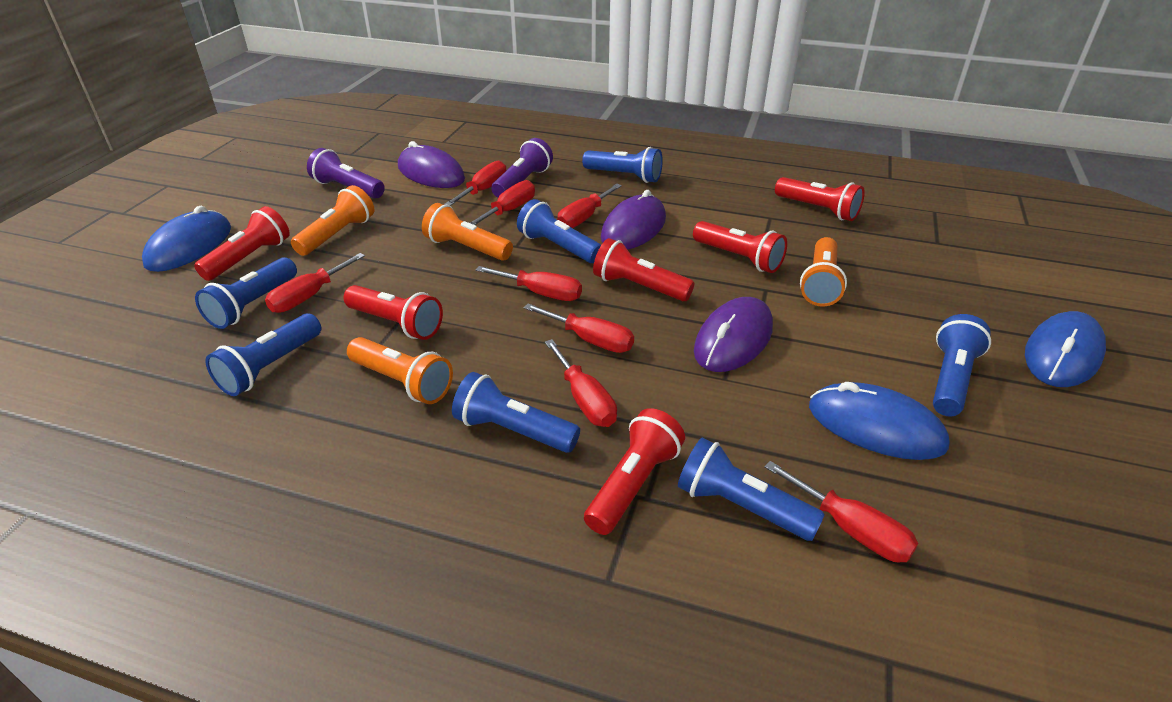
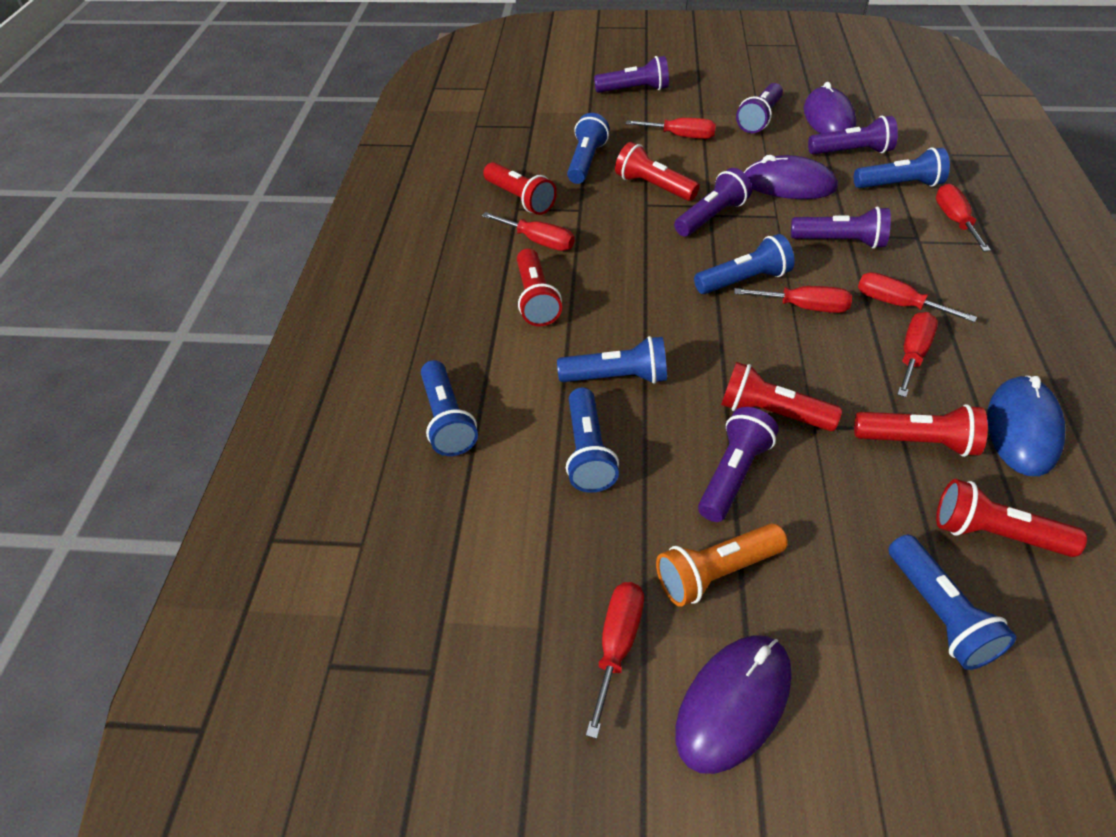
blue mouse: [142,206,231,272] [809,382,950,460] [1025,311,1106,387] = 3 -> [987,376,1065,476] = 1
orange flashlight: [291,185,374,256] [347,337,453,404] [422,203,513,261] [800,237,847,307] = 4 -> [656,523,788,607] = 1
purple flashlight: [307,148,385,199] [491,138,553,198] = 2 -> [594,56,669,93] [674,168,752,237] [698,407,779,522] [736,83,783,133] [791,207,891,249] [808,116,898,155] = 6
red screwdriver: [265,253,365,313] [444,161,506,206] [470,180,535,225] [475,266,582,301] [524,304,634,353] [545,339,617,427] [557,184,622,228] [764,461,918,563] = 8 -> [482,212,575,251] [586,582,644,739] [626,118,716,139] [734,286,852,313] [858,272,977,322] [897,312,938,397] [936,184,991,252] = 7

